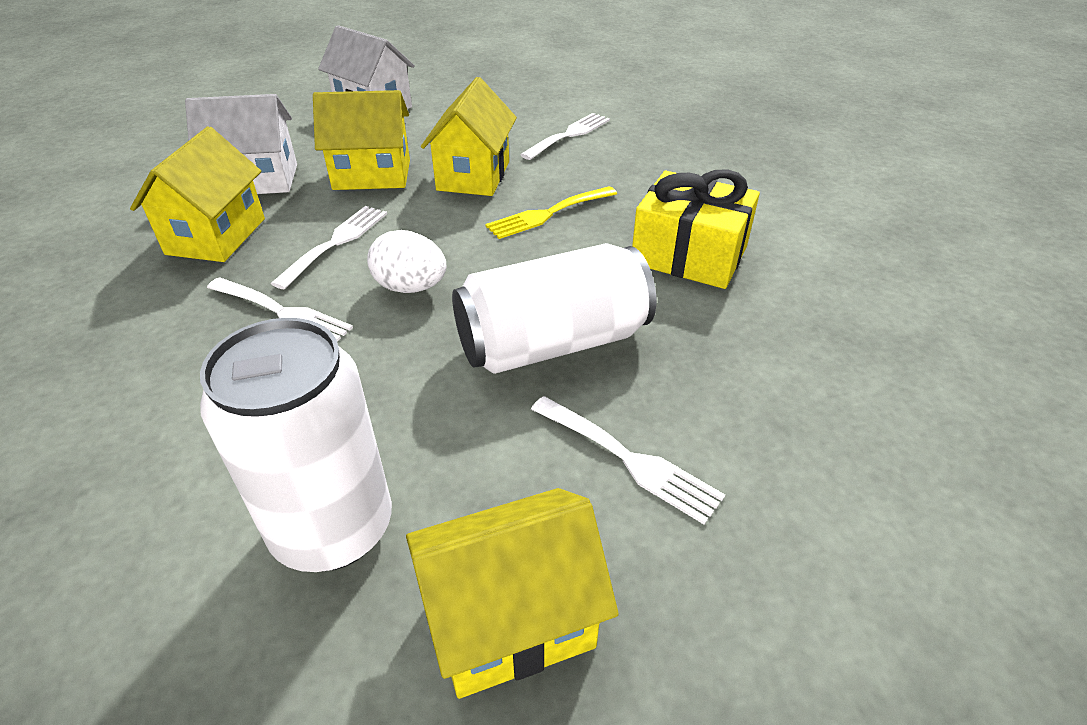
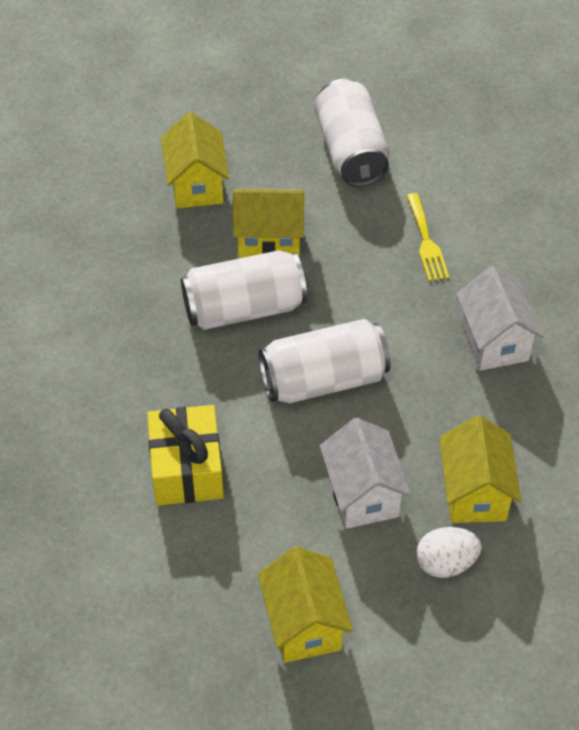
white can: [200,318,392,572] [452,243,656,374] = 2 -> [181,250,307,330] [259,319,391,403] [315,79,390,187] = 3
white fork: [207,277,353,341] [271,206,387,290] [520,113,610,160] [531,396,725,524] = 4 -> none = 0

